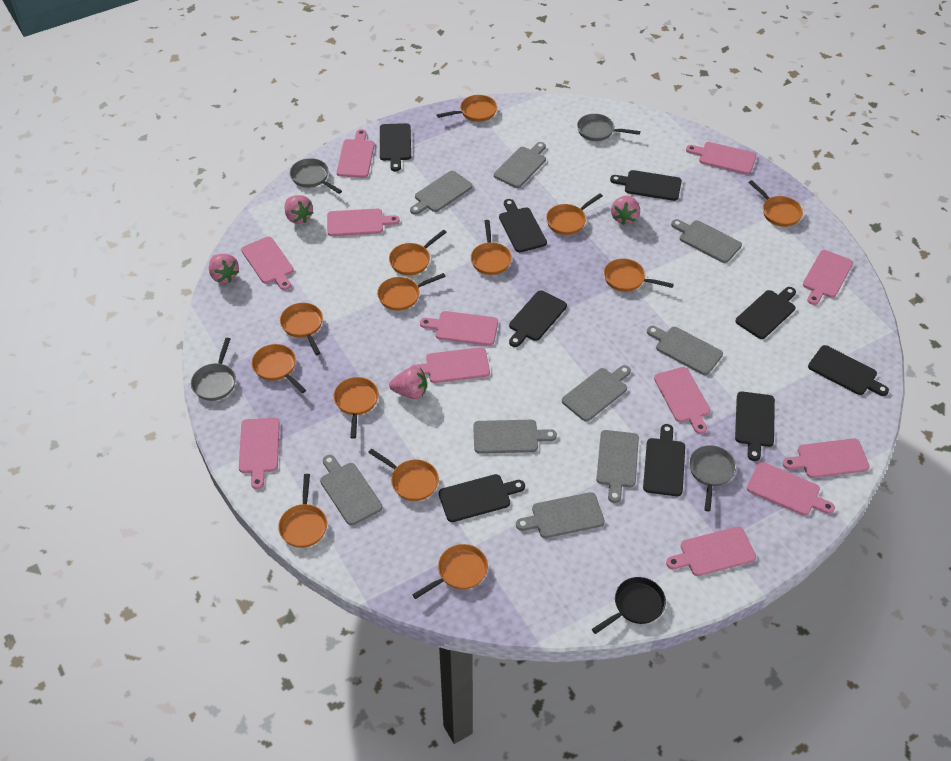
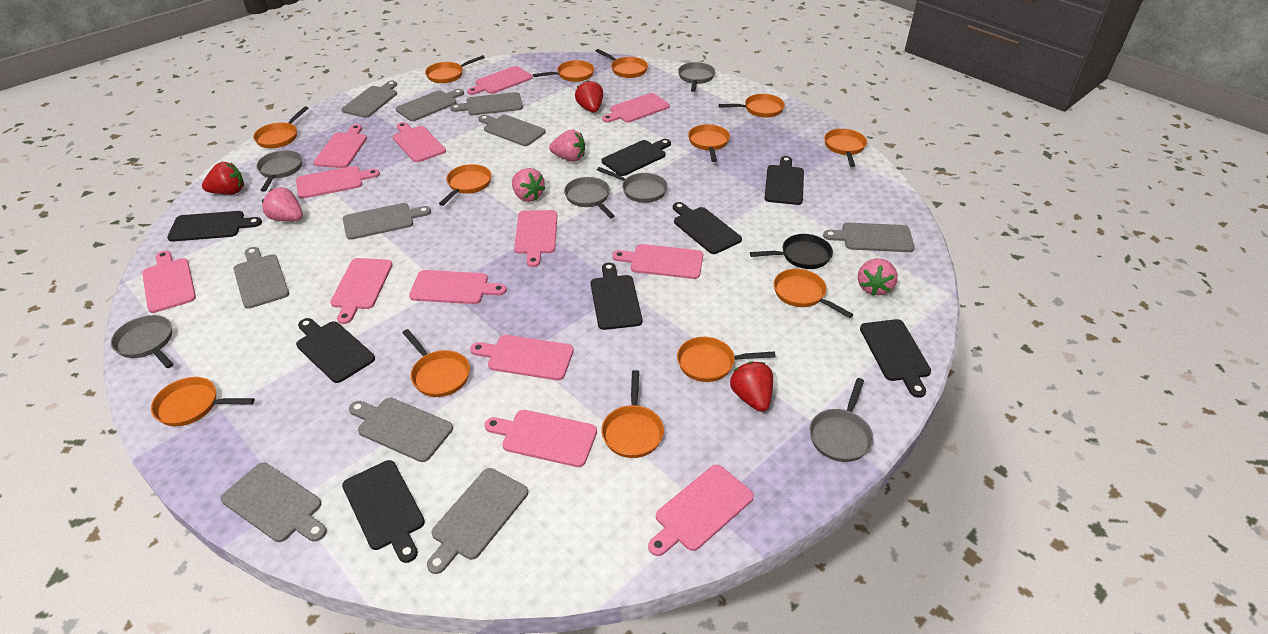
black cutting board: [380,123,411,171] [439,474,525,522] [499,199,547,252] [509,290,567,347] [610,170,682,201] [643,424,685,496] [735,287,796,339] [735,392,775,461] [808,345,889,396] = 9 -> [167,211,262,242] [296,318,375,383] [342,460,425,563] [591,263,643,330] [602,139,671,176] [673,202,742,254] [764,156,804,205] [860,319,931,398] = 8
grey cutting board: [320,455,383,526] [410,171,473,215] [473,420,557,454] [494,142,546,188] [516,492,605,538] [562,365,631,421] [596,430,639,503] [647,326,723,375] [671,219,742,263] = 9 -> [221,463,327,542] [234,247,289,309] [342,81,397,118] [343,203,431,240] [349,398,453,462] [396,89,464,121] [427,468,528,574] [450,92,523,115] [478,115,546,146] [823,223,915,252] = 10
grey pan: [191,338,236,401] [290,158,342,194] [577,114,640,141] [689,445,736,511] = 4 -> [111,315,173,368] [256,150,302,192] [564,177,614,218] [597,167,668,203] [678,62,715,92] [810,378,873,462] = 6
pink cutting board: [239,418,280,489] [241,237,294,290] [327,209,400,236] [337,129,375,178] [410,347,490,383] [420,311,498,346] [654,367,710,434] [666,526,756,576] [686,142,756,174] [747,462,835,516] [782,438,870,478] [803,250,853,305] = 12 -> [142,251,196,313] [296,166,380,199] [314,124,367,168] [330,258,393,324] [393,122,446,162] [409,270,506,304] [467,66,533,95] [470,335,574,380] [484,410,597,467] [514,210,557,267] [602,93,670,123] [612,244,703,279] [648,464,754,556] = 13
red strawberry: none = 0 -> [202,162,244,194] [575,80,603,112] [730,361,773,412] = 3

